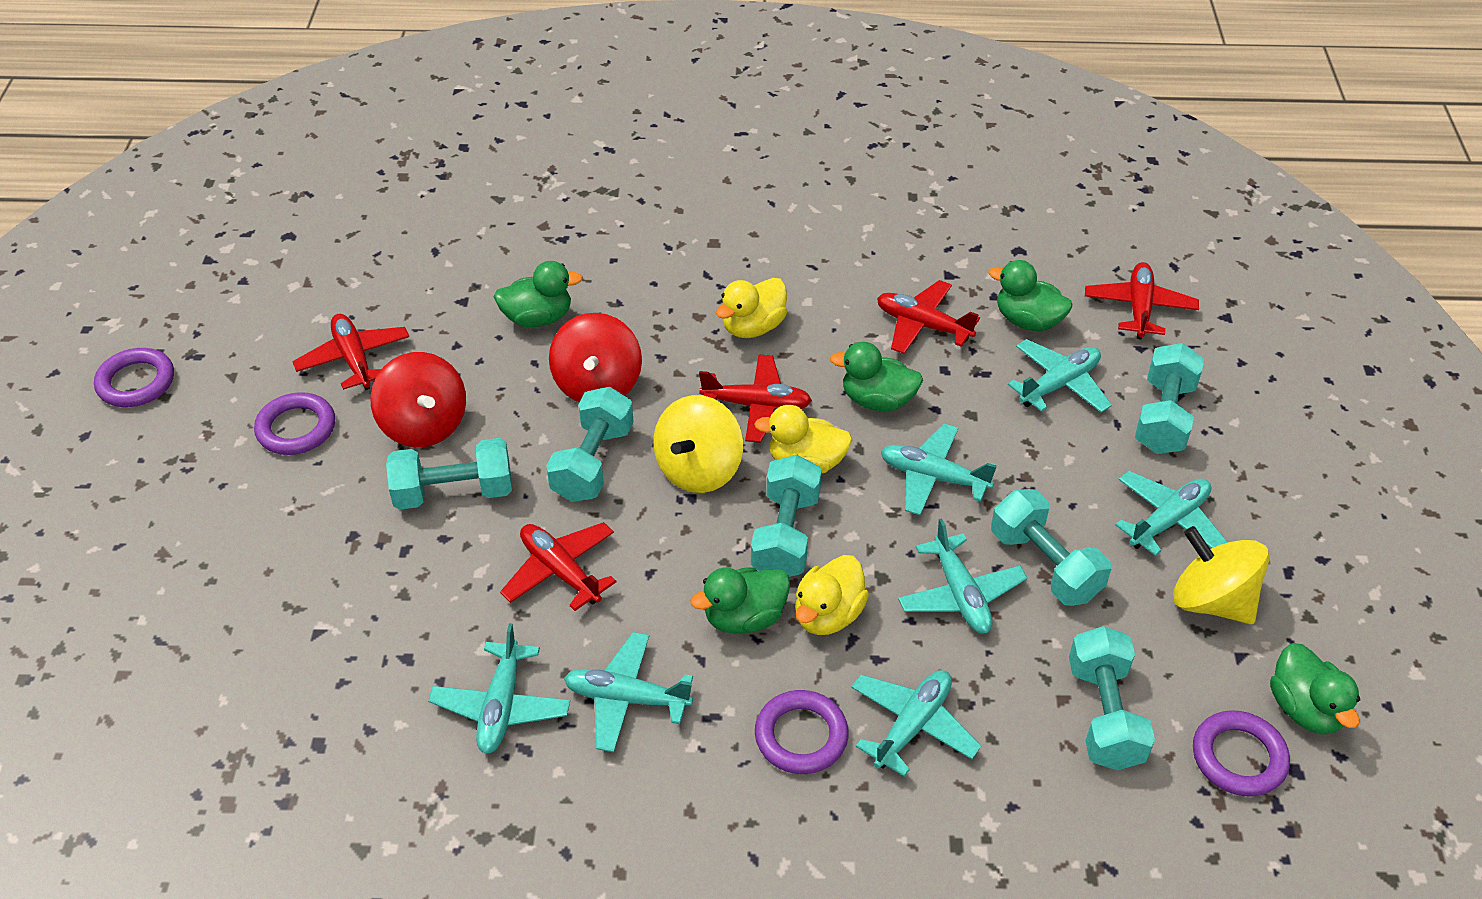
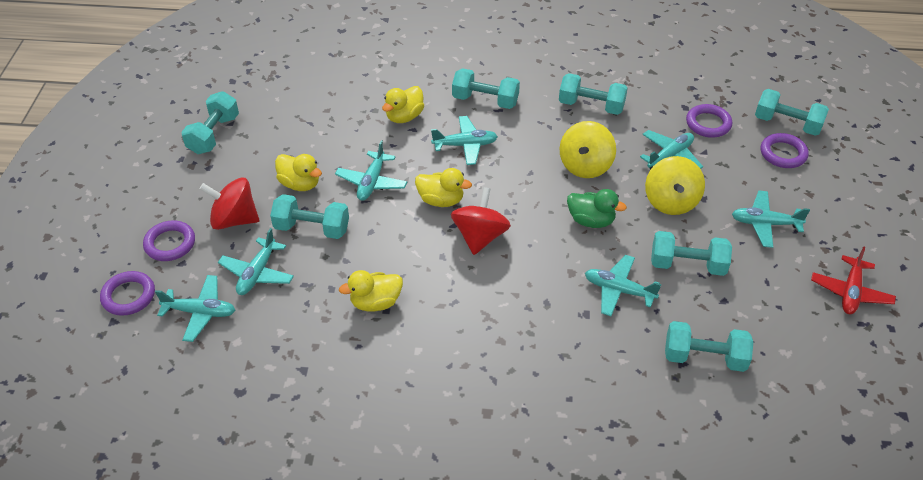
green duck: [494,261,583,327] [690,567,790,634] [830,342,923,411] [988,260,1072,331] [1270,643,1360,735] = 5 -> [567,189,627,228] = 1
red plane: [292,314,409,390] [500,522,617,611] [699,354,812,443] [877,280,980,354] [1085,262,1199,339] = 5 -> [811,246,896,314] = 1
turquoise dumbbell: [386,438,512,510] [546,387,634,502] [751,455,822,577] [991,489,1112,606] [1069,626,1155,770] [1135,343,1204,454] = 6 -> [181,91,239,154] [270,194,349,239] [452,68,520,109] [559,73,628,115] [651,231,732,276] [665,321,753,372] [755,89,829,136] = 7
yellow duck: [716,278,787,338] [754,405,852,474] [795,555,869,635] = 3 -> [275,154,322,191] [339,270,403,312] [382,86,424,123] [415,168,472,207] = 4

